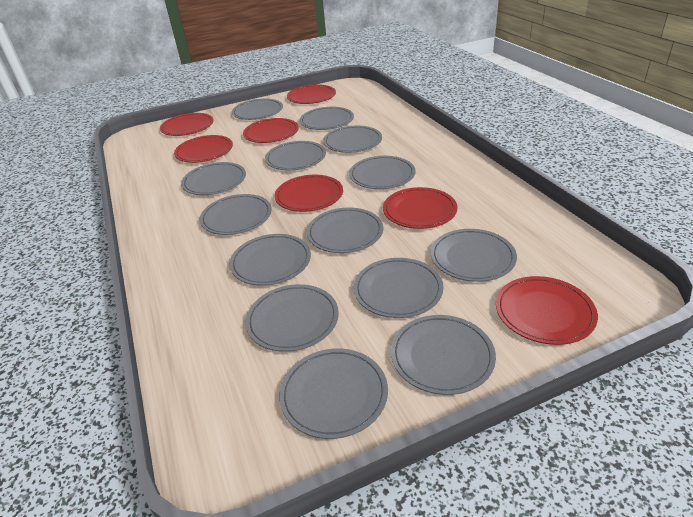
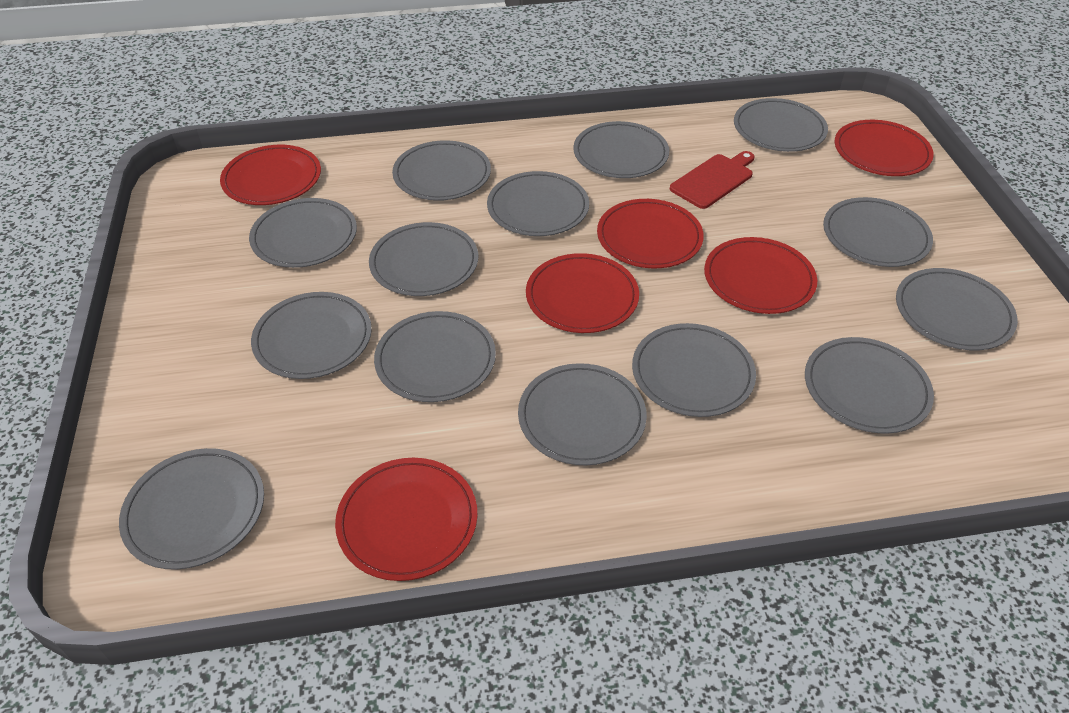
red cutting board: none = 0 -> [670,151,755,209] = 1
red plate: [160,113,214,136] [174,135,233,163] [243,118,299,143] [275,175,343,212] [287,84,336,104] [383,187,457,229] [496,276,598,345] = 7 -> [220,145,321,205] [335,458,477,581] [526,253,639,333] [597,199,704,268] [704,237,817,314] [835,120,934,176] = 6

